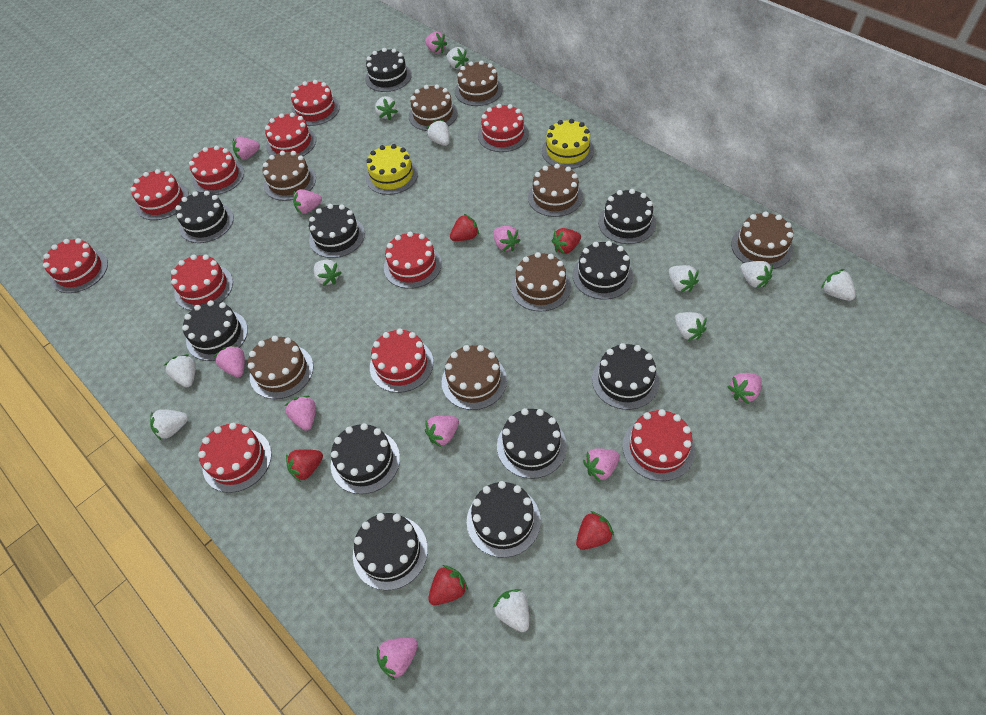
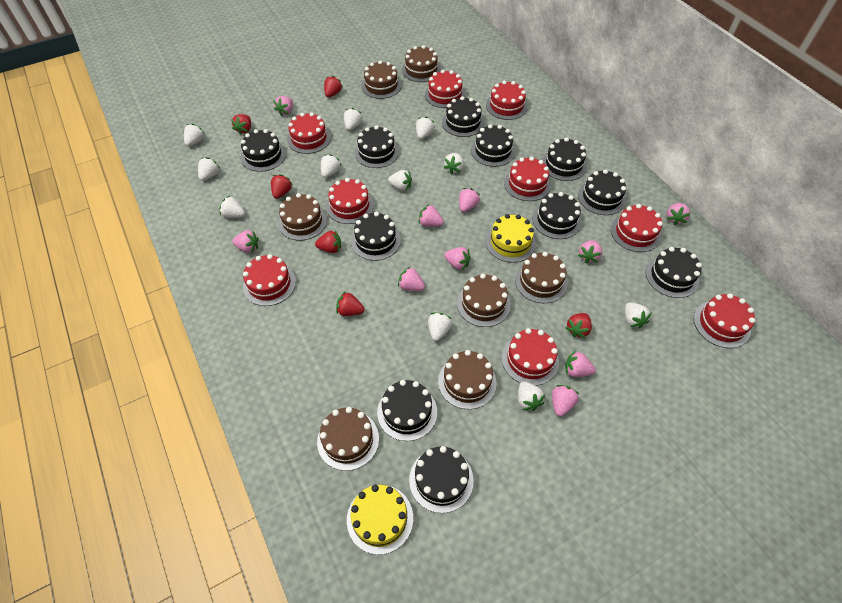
brown cake: [248,336,313,399] [263,151,316,201] [409,84,458,131] [442,345,507,410] [455,60,503,106] [511,252,571,312] [528,164,583,217] [731,211,793,269] = 8 -> [278,193,327,241] [317,407,379,471] [361,61,401,99] [402,45,441,82] [438,350,497,409] [457,274,511,327] [515,252,567,303] = 7
red cake: [43,238,108,293] [130,169,189,220] [171,255,233,311] [189,146,244,195] [198,423,272,493] [265,113,316,156] [291,80,340,126] [370,328,433,393] [384,232,442,289] [478,104,529,152] [623,409,695,481] = 11 -> [243,254,296,306] [287,112,331,154] [326,178,374,224] [425,70,465,108] [486,81,527,120] [502,328,559,386] [504,157,551,201] [611,204,663,252] [694,294,755,348] = 9
red strawberry: [286,449,323,482] [428,565,468,605] [450,214,479,241] [552,228,581,255] [576,511,614,550] = 5 -> [231,114,251,135] [271,174,293,199] [315,230,341,253] [324,76,343,97] [336,291,364,316] [566,313,592,338] = 6

